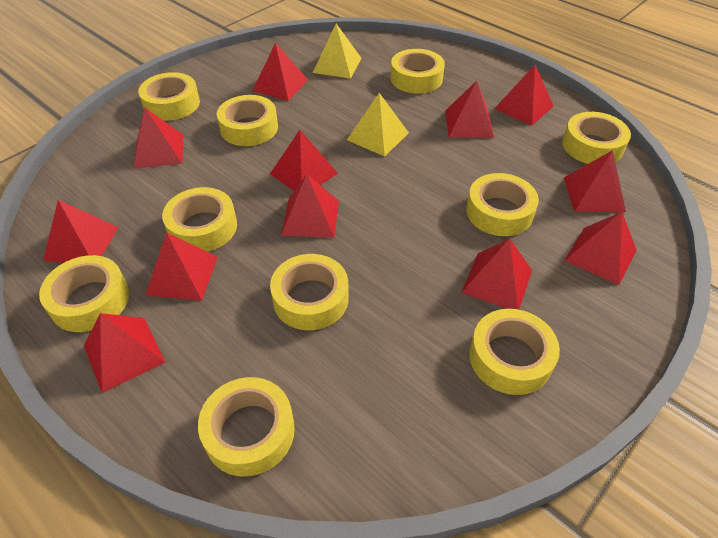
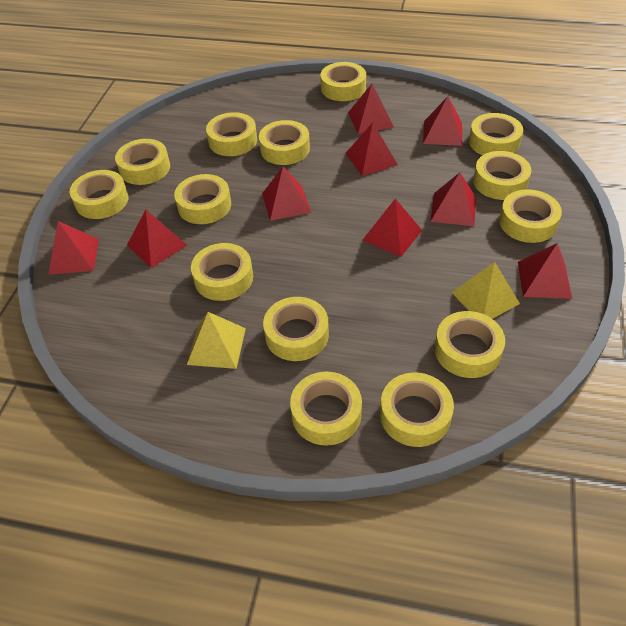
red pyramid: [43,200,119,263] [84,313,165,393] [133,108,183,169] [145,232,218,301] [252,43,308,101] [270,130,338,191] [281,174,339,238] [445,81,494,138] [461,238,532,310] [494,65,554,126] [564,150,626,212] [564,212,637,285] = 12 -> [48,221,99,275] [127,210,188,268] [262,167,311,221] [345,122,398,176] [348,84,394,134] [362,199,422,257] [423,96,462,146] [430,173,476,226] [518,243,572,299] = 9
yellow tape: [39,255,129,332] [138,72,200,121] [162,187,237,252] [198,377,295,477] [217,95,278,146] [270,254,349,330] [391,49,445,94] [466,173,539,236] [469,309,560,395] [562,112,631,164] = 10 -> [70,170,128,219] [115,139,170,185] [174,174,231,224] [191,243,253,301] [206,112,257,156] [259,120,310,165] [263,297,329,361] [290,372,362,446] [320,62,366,101] [380,372,454,447] [434,311,505,378] [469,113,523,155] [473,151,531,200] [499,189,562,243] = 14

